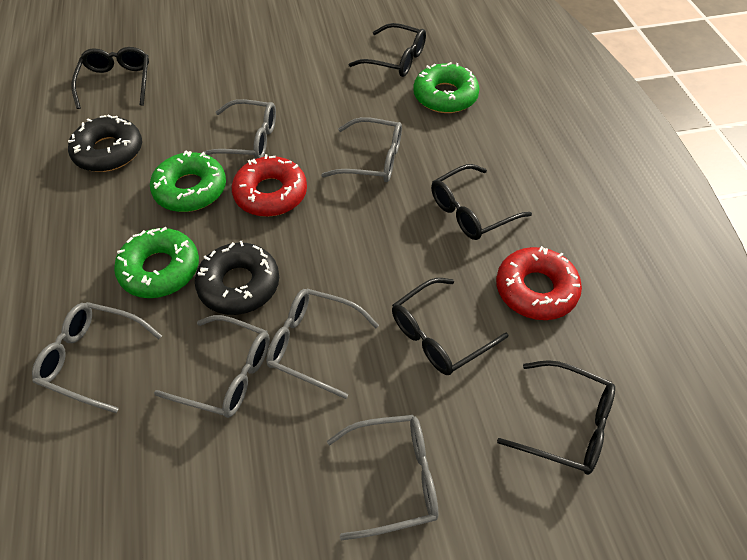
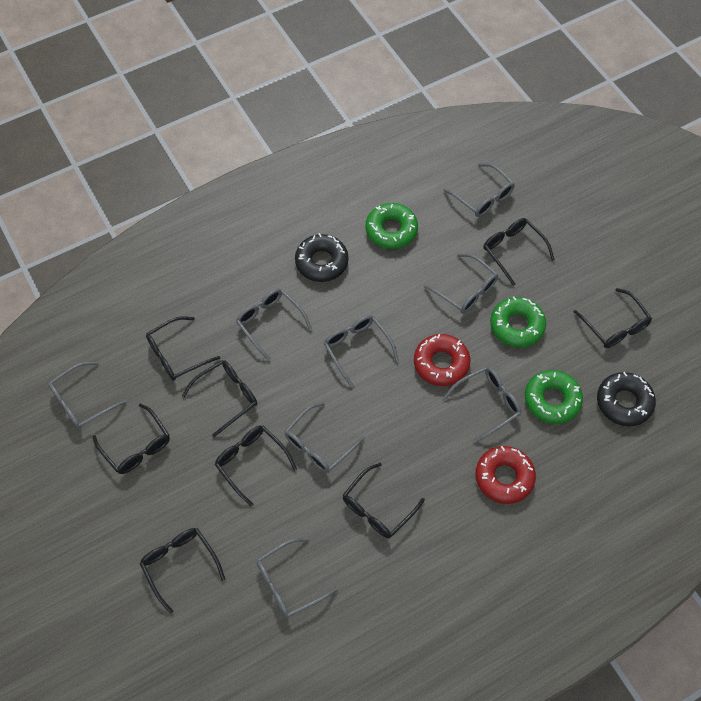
black glasses: [71,47,149,109] [348,23,426,77] [392,278,508,375] [431,164,532,240] [497,360,615,475] = 5 -> [93,404,170,474] [140,528,225,614] [146,316,220,381] [182,360,257,437] [215,426,297,506] [343,463,425,538] [483,218,555,286] [574,288,652,348] = 8
grey glasses: [32,302,162,413] [154,315,270,418] [202,99,276,159] [266,288,379,399] [321,117,402,182] [327,415,438,540] = 6 -> [48,362,127,429] [236,288,312,361] [256,538,338,618] [285,402,365,473] [323,315,399,387] [424,253,498,314] [443,163,515,217] [443,367,521,443] = 8

